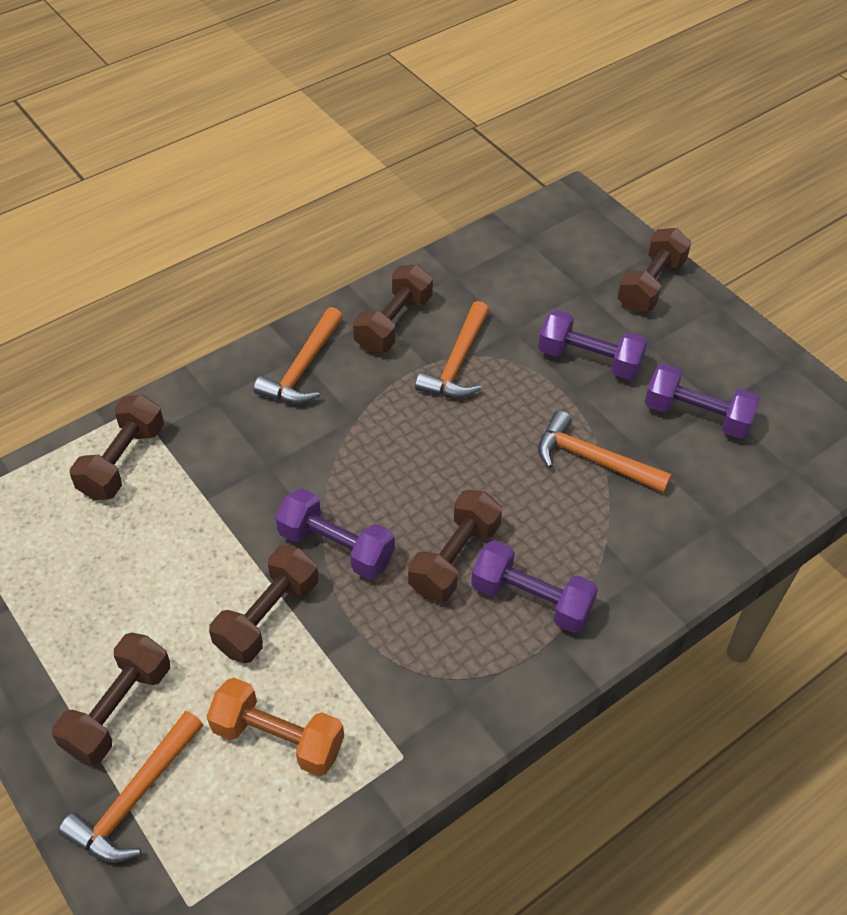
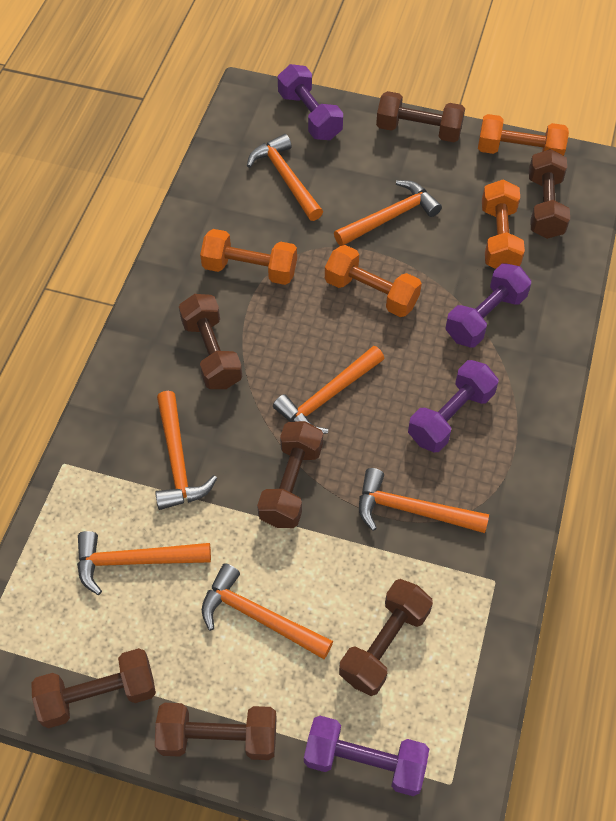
brown dumbbell: [52,633,170,765] [70,394,164,500] [209,545,318,663] [353,264,433,353] [408,490,502,602] [617,228,691,312] = 6 -> [31,648,156,728] [155,703,277,760] [179,294,242,389] [257,421,323,528] [339,579,433,696] [376,91,465,142] [529,149,570,239] = 7
orange dumbbell: [207,678,344,776] = 1 -> [200,229,297,285] [325,245,422,317] [478,114,569,156] [482,180,525,269] = 4
orange hammer: [58,711,203,863] [254,307,343,404] [415,301,489,398] [538,411,672,493] = 4 -> [77,531,211,595] [155,391,217,510] [202,563,333,659] [247,134,323,221] [273,346,384,434] [334,180,442,246] [359,468,489,533] = 7

